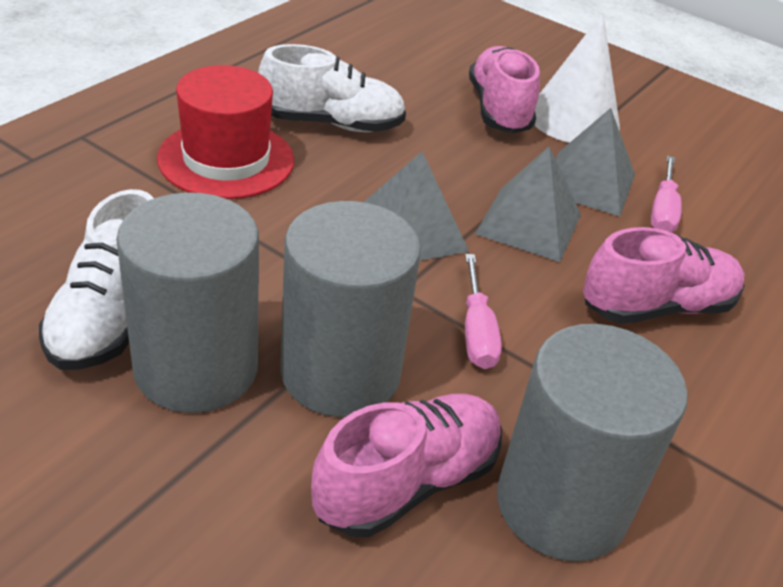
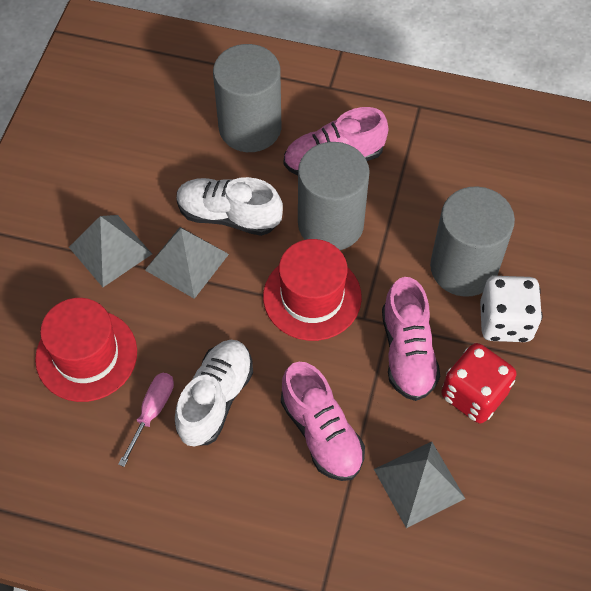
pink screwdriver: [465,254,502,369] [651,155,682,233] = 2 -> [118,373,174,467] = 1
red dice: none = 0 -> [441,343,517,423] = 1
red hat: [157,65,294,199] = 1 -> [35,298,137,402] [263,239,362,341] = 2
white cone: [535,13,620,143] = 1 -> none = 0
white dice: none = 0 -> [480,276,543,342] = 1

